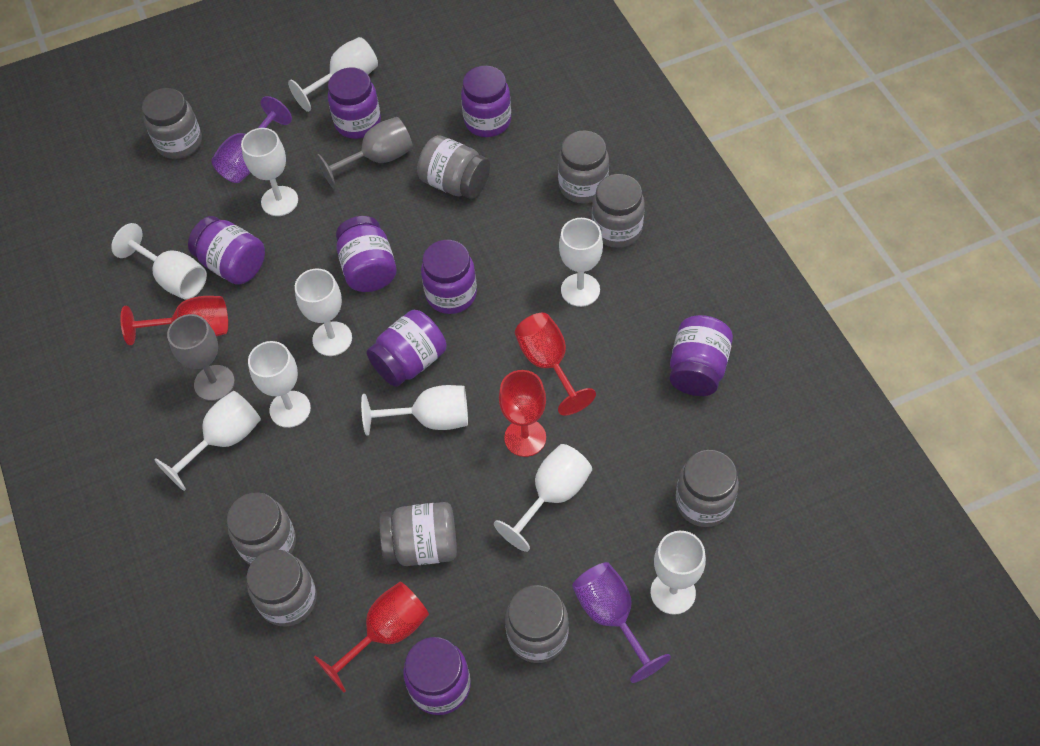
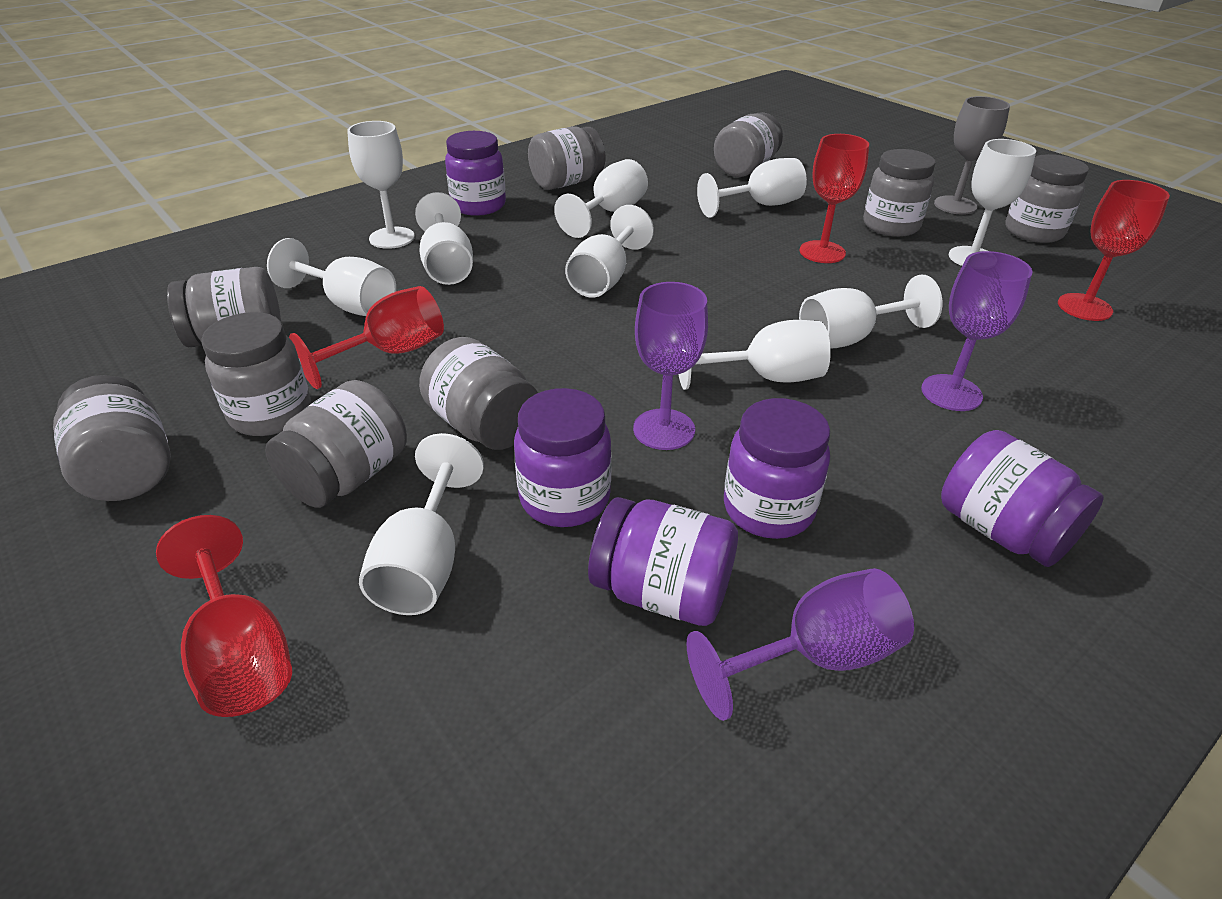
grey goblet: [167,314,235,401] [316,117,413,189] = 2 -> [934,96,1010,215] = 1
purple goblet: [211,96,292,183] [572,562,671,683] = 2 -> [633,282,708,450] [686,568,914,721] [921,251,1033,411] = 3
purple jar: [188,216,265,285] [328,68,381,139] [336,216,397,292] [367,310,446,387] [403,637,471,715] [421,240,477,314] [461,66,511,137] [669,315,733,396] = 8 -> [445,131,506,216] [514,388,612,527] [588,497,738,626] [724,398,830,539] [941,430,1104,567] = 5

